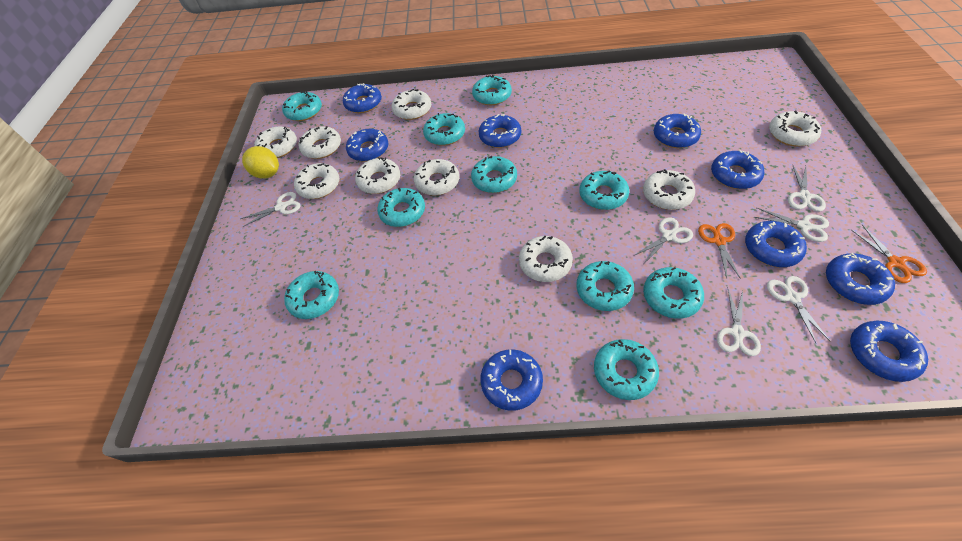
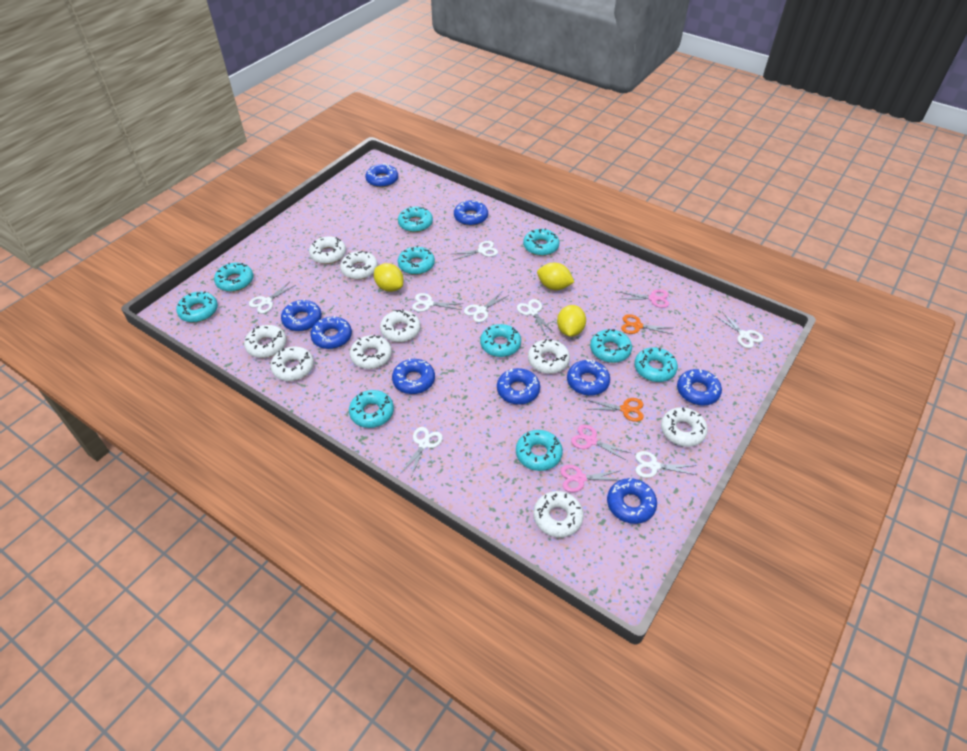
pink scissors: none = 0 -> [560,465,621,492] [571,424,631,461] [620,289,669,308] = 3
white scissors: [240,192,301,227] [633,217,693,263] [717,289,761,356] [754,207,829,242] [767,276,830,344] [788,166,826,212] = 6 -> [249,282,296,314] [401,427,443,477] [412,293,463,312] [453,241,498,260] [464,293,509,323] [517,299,554,334] [636,451,696,478] [715,312,763,348] = 8
yellow lemon: [242,146,279,178] = 1 -> [374,263,404,292] [537,263,574,290] [557,305,586,337] = 3

